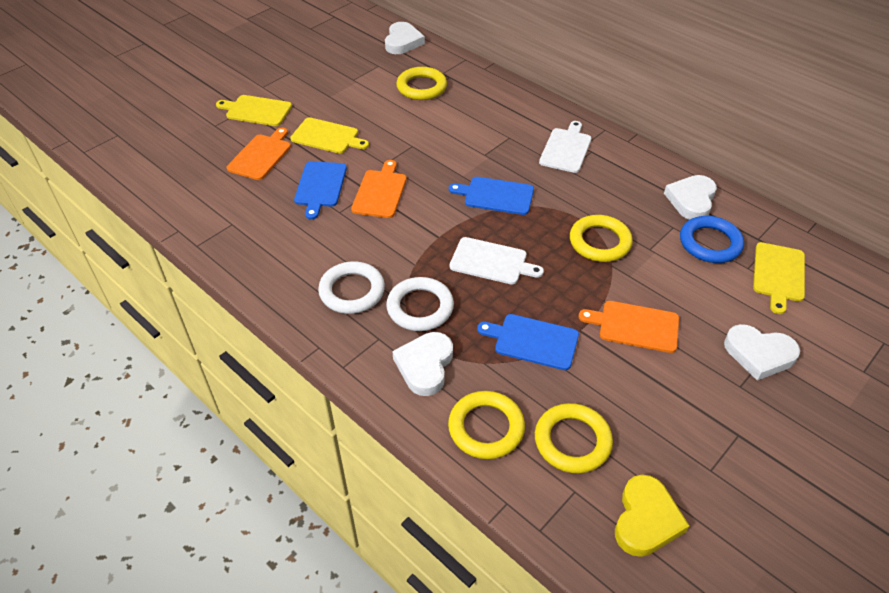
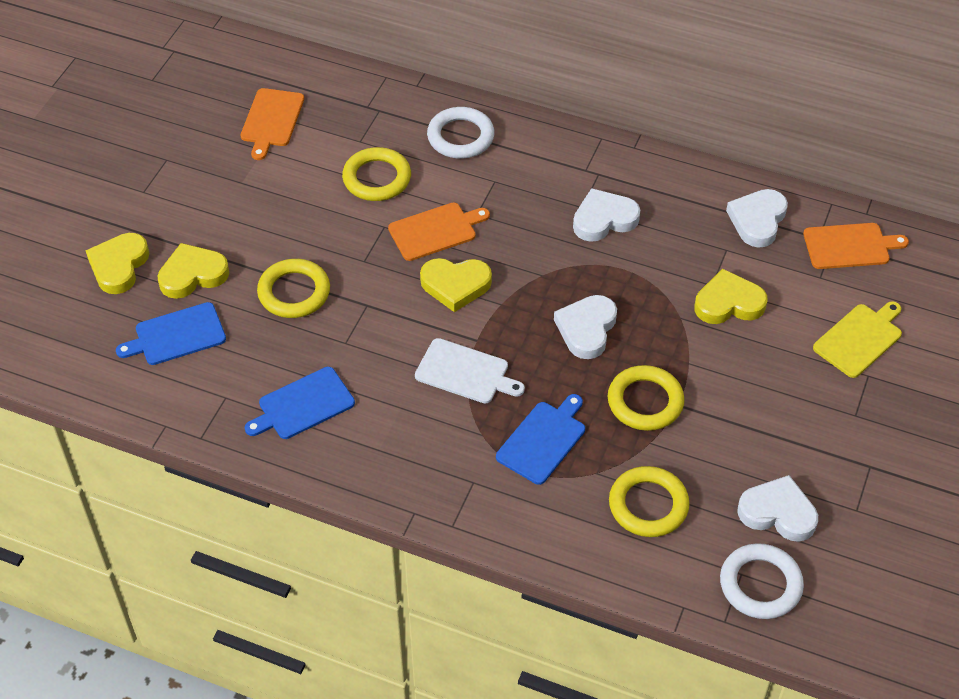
blue ring: [680,216,744,263] = 1 -> none = 0
white cutting board: [449,237,544,285] [539,121,592,173] = 2 -> [415,338,525,403] = 1
yellow cutting board: [216,95,292,126] [290,117,369,154] [753,242,805,314] = 3 -> [813,301,902,378] = 1
yellow heart: [615,475,689,557] = 1 -> [85,233,149,294] [158,243,229,299] [420,258,492,312] [694,269,768,324] = 4

